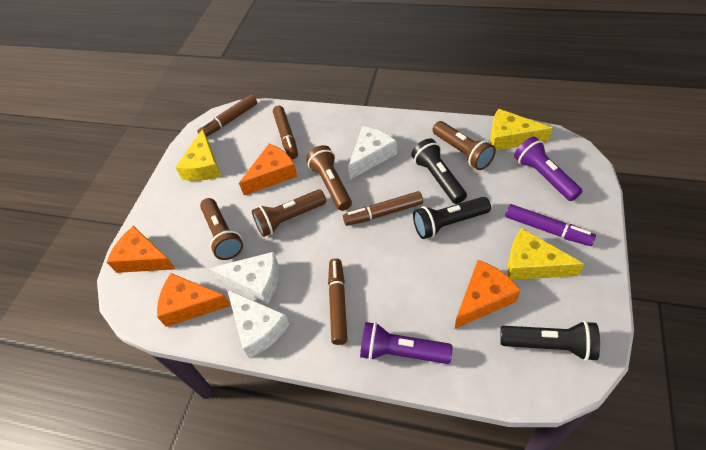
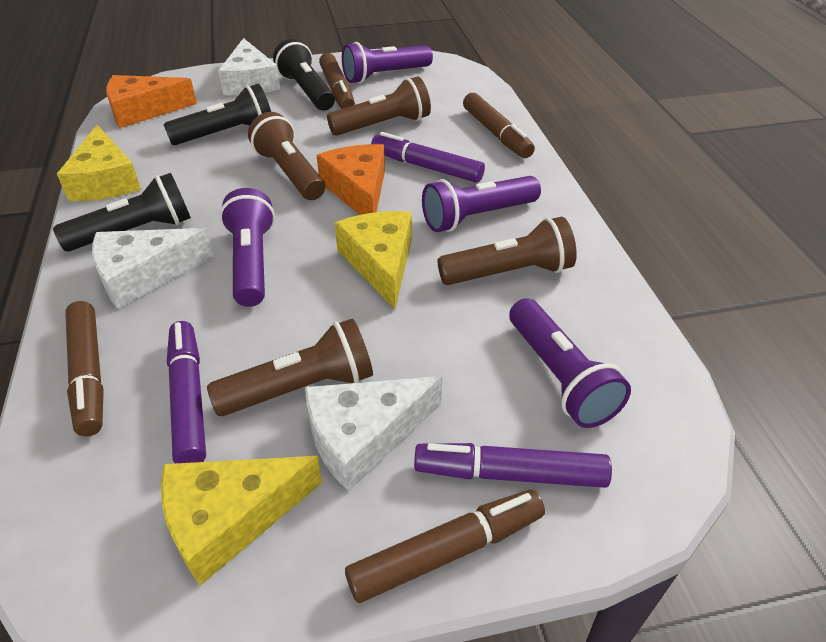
orange cheese: [107,226,175,273] [157,273,231,327] [239,144,298,195] [455,260,521,329] = 4 -> [106,75,197,128] [317,144,385,215] = 2
purple flashlight: [360,322,452,364] [514,137,582,201] = 2 -> [220,188,275,307] [342,42,433,84] [422,176,541,232] [509,298,631,428] = 4
purple marker: [505,204,596,246] = 1 -> [167,321,206,463] [371,132,485,183] [414,443,612,488] = 3

